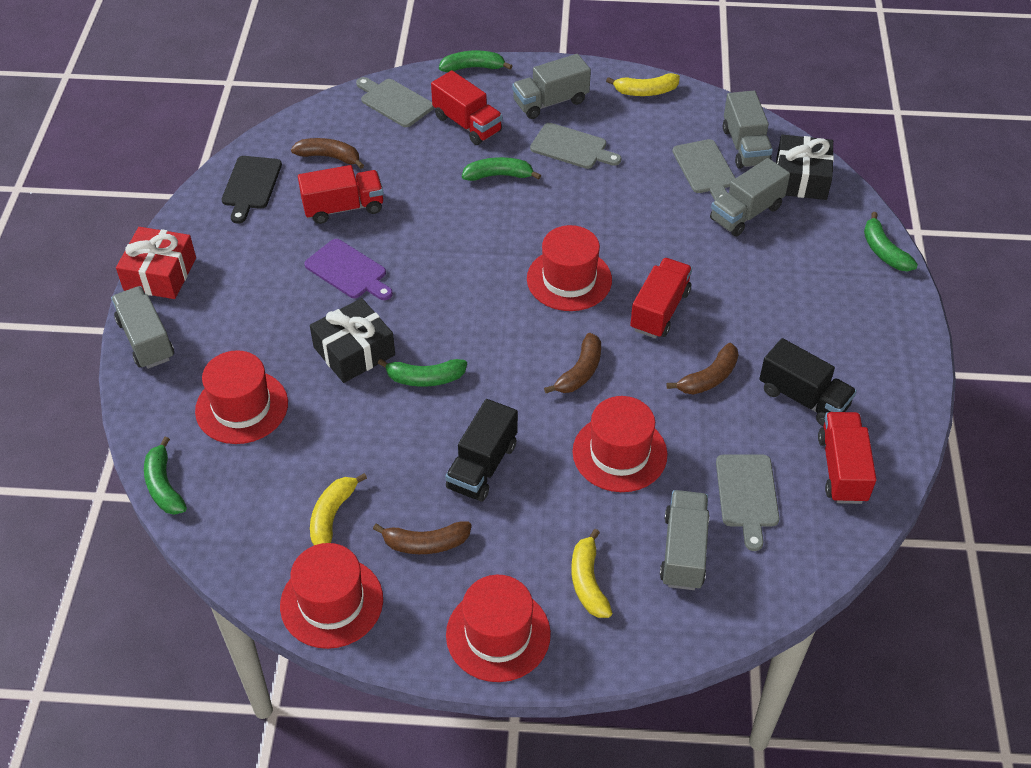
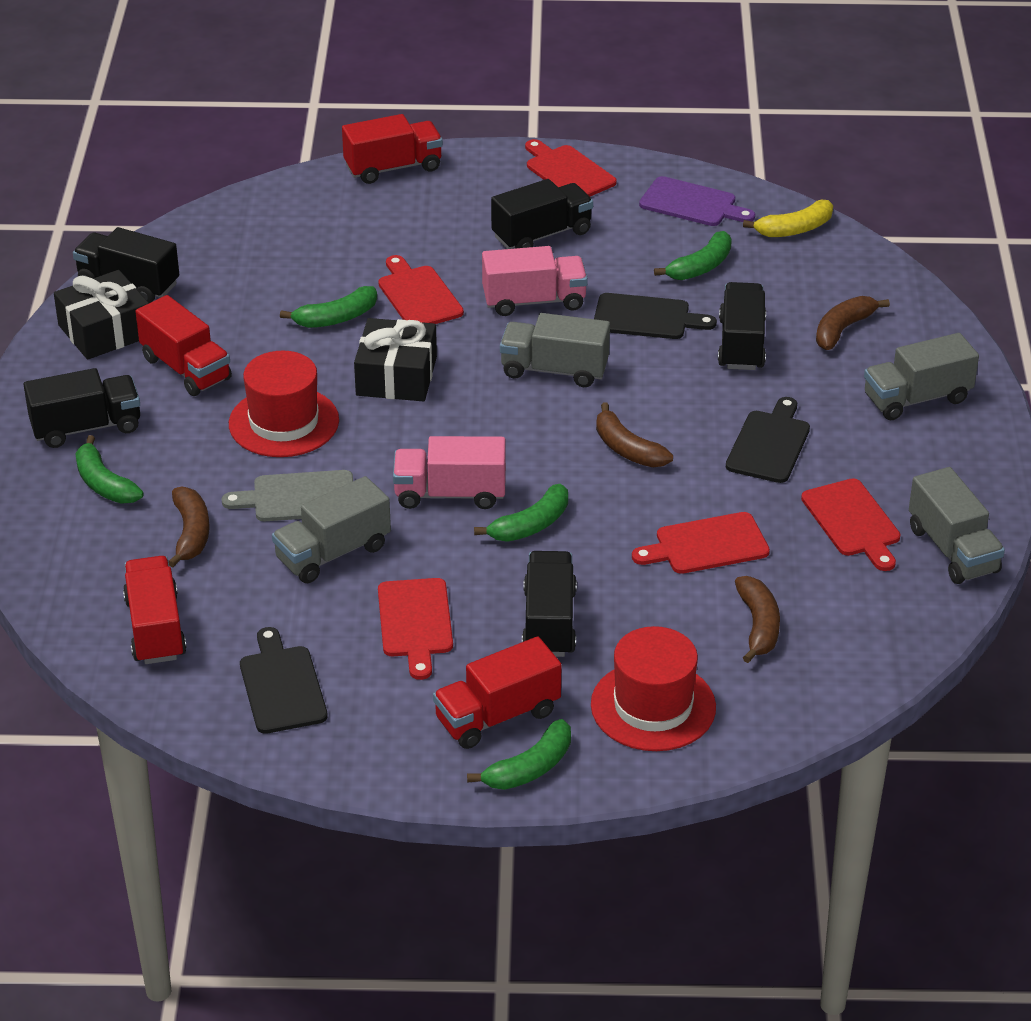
black cutting board: [221,156,282,224] = 1 -> [240,627,328,734] [594,293,717,339] [726,397,810,483] = 3
black truck: [445,399,518,501] [759,338,857,426] = 2 -> [23,368,140,448] [73,227,179,303] [491,179,593,249] [522,551,577,657] [718,282,766,370] = 5
grey cutting board: [356,77,434,127] [530,123,622,169] [672,139,735,200] [716,455,779,551] = 4 -> [222,470,353,521] = 1
grey truck: [111,286,174,369] [512,54,591,119] [660,490,710,590] [710,158,790,236] [723,91,773,169] = 5 -> [272,476,391,583] [500,313,610,387] [864,333,979,420] [909,467,1005,584] = 4
pink truck: none = 0 -> [393,436,506,509] [482,246,588,316] = 2
red cutting board: none = 0 -> [378,255,464,324] [378,578,453,680] [525,139,617,196] [632,512,770,574] [801,478,900,571] = 5
red gift: [116,227,196,299] = 1 -> none = 0
red hat: [195,350,288,444] [280,543,383,649] [446,575,551,682] [527,225,612,311] [572,396,668,492] = 5 -> [229,350,339,457] [591,626,716,751] = 2
yellow banana: [310,473,367,545] [571,529,612,618] [606,73,680,96] = 3 -> [743,200,833,237] = 1

